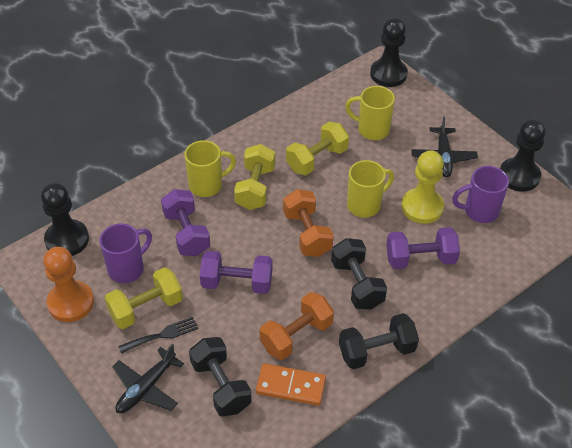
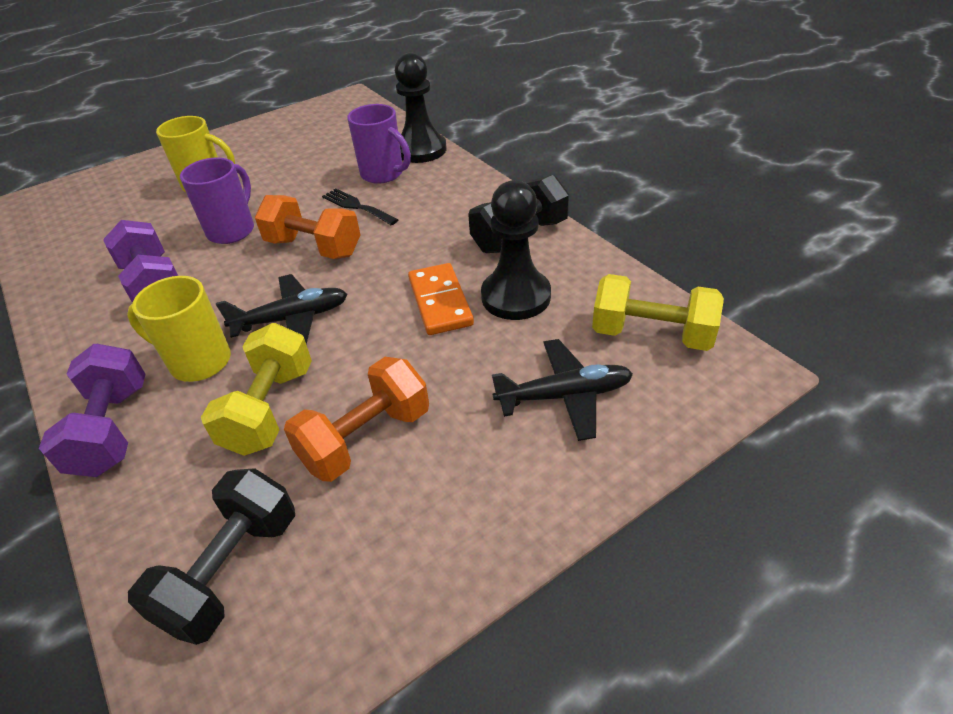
black dumbbell: [189,337,252,417] [331,238,387,309] [339,313,419,369] = 3 -> [128,468,295,645] [468,175,569,253] = 2
black pawn: [41,183,89,256] [370,18,408,87] [500,119,546,192] = 3 -> [395,52,447,163] [481,180,551,320] = 2
orange pawn: [43,247,94,322] = 1 -> none = 0
purple dumbbell: [161,189,210,256] [200,251,272,294] [386,227,460,269] = 3 -> [39,344,145,477] [103,220,178,303] = 2
yellow dumbbell: [105,267,183,329] [234,144,275,210] [286,122,349,175] = 3 -> [201,323,312,456] [592,274,724,351] = 2
yellow mug: [184,140,236,197] [345,86,395,140] [347,160,394,218] = 3 -> [127,276,231,382] [156,116,235,192] = 2
yellow pawn: [401,150,444,224] = 1 -> none = 0

